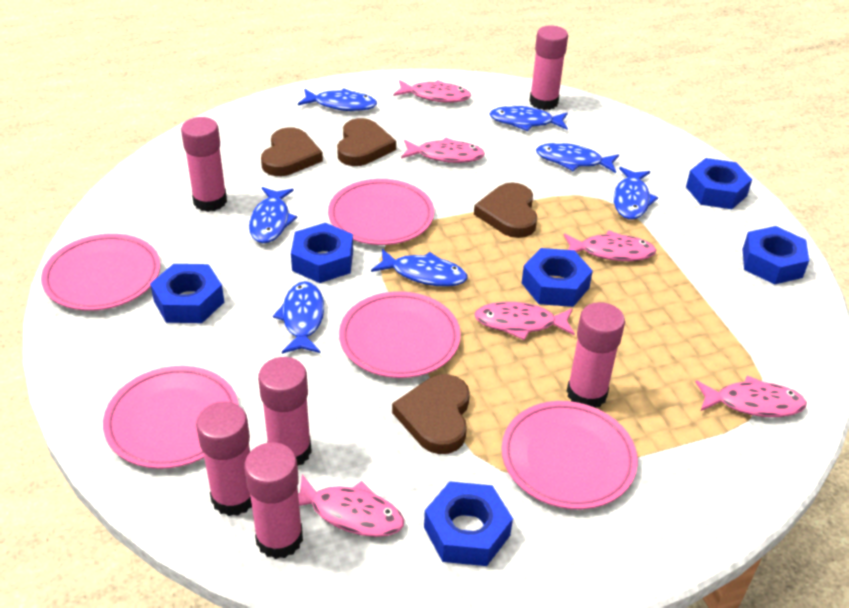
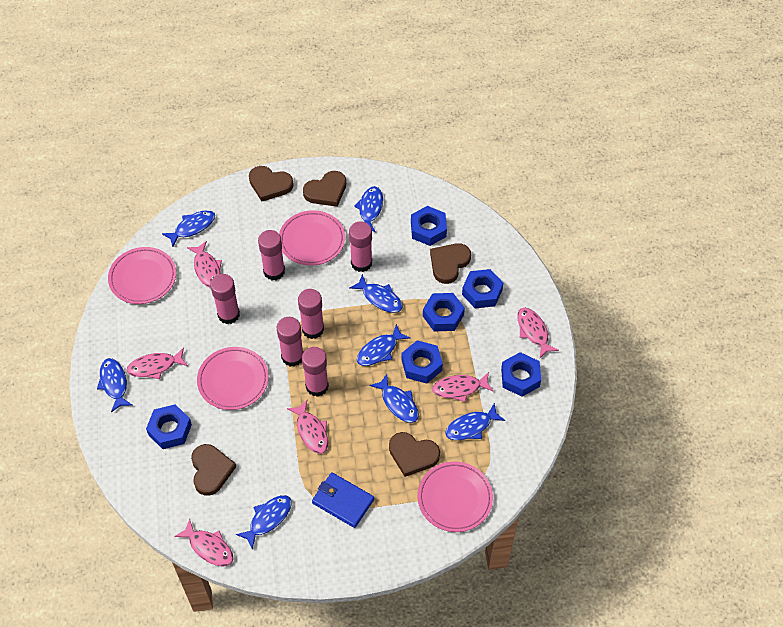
blue fish: [249,187,297,243] [273,281,324,354] [298,89,377,111] [371,249,468,287] [490,106,568,131] [536,143,619,173] [614,167,658,219] = 7 -> [97,358,133,412] [162,210,215,247] [236,495,292,550] [349,274,403,313] [354,186,383,233] [357,324,410,366] [370,374,419,423] [445,403,506,440] = 8
blue wallet: none = 0 -> [312,472,374,528] = 1
brown heart: [261,127,323,176] [337,118,396,166] [392,374,470,454] [474,183,537,238] = 4 -> [191,444,236,496] [249,166,294,201] [303,171,346,207] [389,432,440,477] [430,243,471,284] = 5
pink plate: [41,234,160,311] [103,366,239,469] [328,179,434,245] [339,291,461,378] [501,401,638,509] = 5 -> [108,247,176,304] [197,347,269,410] [279,210,345,266] [417,461,493,532] = 4

